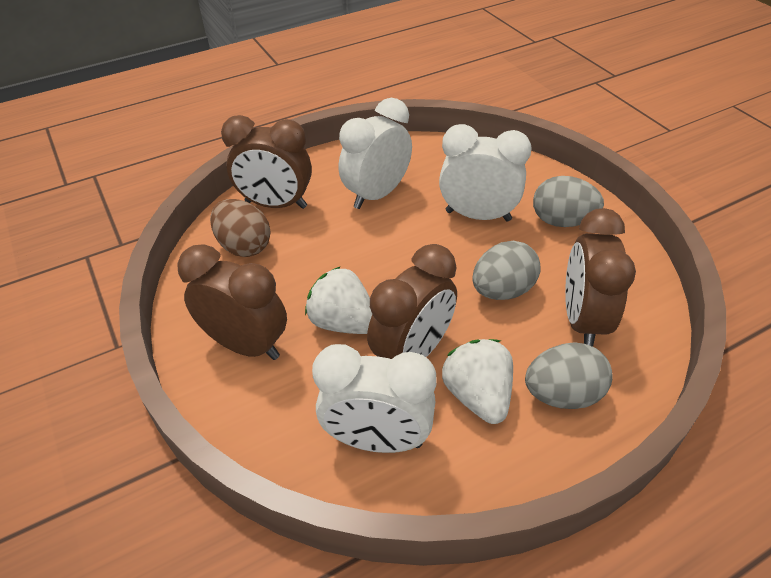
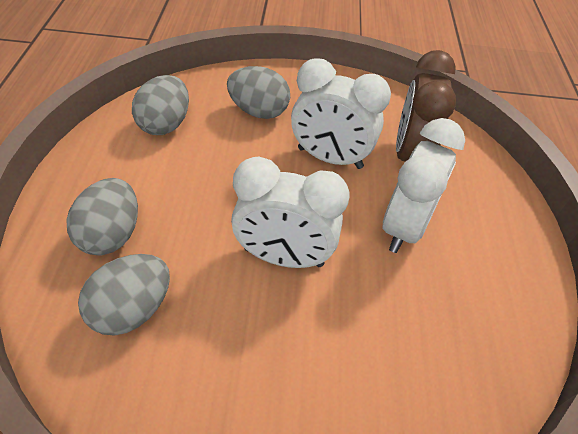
brown clock: [177,244,287,360] [221,115,312,209] [367,244,457,359] [565,208,636,347] = 4 -> [396,50,456,162] = 1
brown egg: [210,199,271,257] = 1 -> none = 0
grey egg: [473,241,541,300] [525,342,613,409] [533,176,604,227] = 3 -> [66,178,138,255] [78,254,170,336] [132,75,189,135] [227,66,290,119] = 4
white strawberry: [305,266,372,334] [442,339,513,424] = 2 -> none = 0

